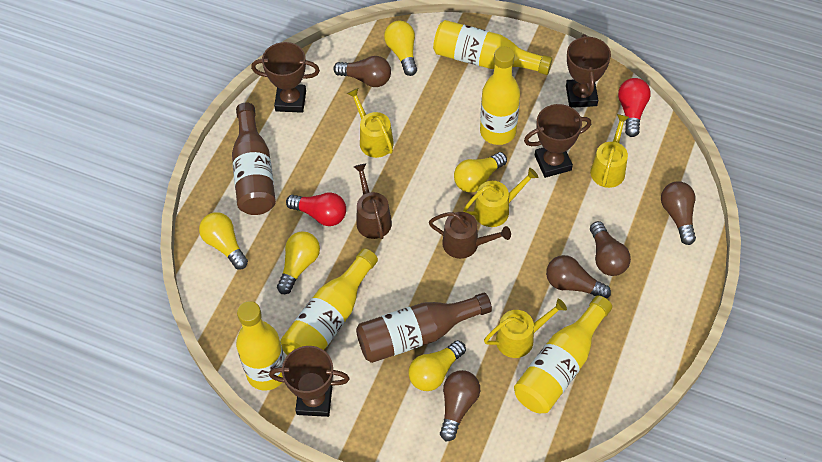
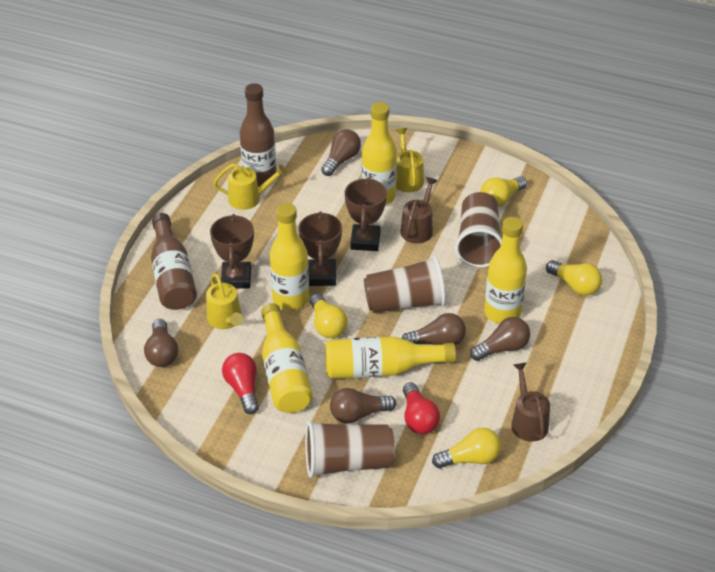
brown cup: none = 0 -> [305,421,395,478] [364,256,446,313] [455,192,502,268] = 3
brown trophy: [251,42,320,113] [269,346,350,417] [524,104,591,178] [566,34,611,108] = 4 -> [210,214,254,289] [299,211,342,286] [345,178,387,251] = 3
yellow light bulb: [199,212,248,269] [277,231,320,294] [384,20,417,76] [408,340,466,391] [454,152,507,193] = 5 -> [310,293,348,338] [432,428,501,469] [480,176,527,207] [546,260,602,296] = 4
yellow watering can: [347,88,394,158] [463,168,538,227] [484,299,567,358] [590,114,629,188] = 4 -> [206,273,243,329] [213,164,287,210] [396,128,424,192] = 3

